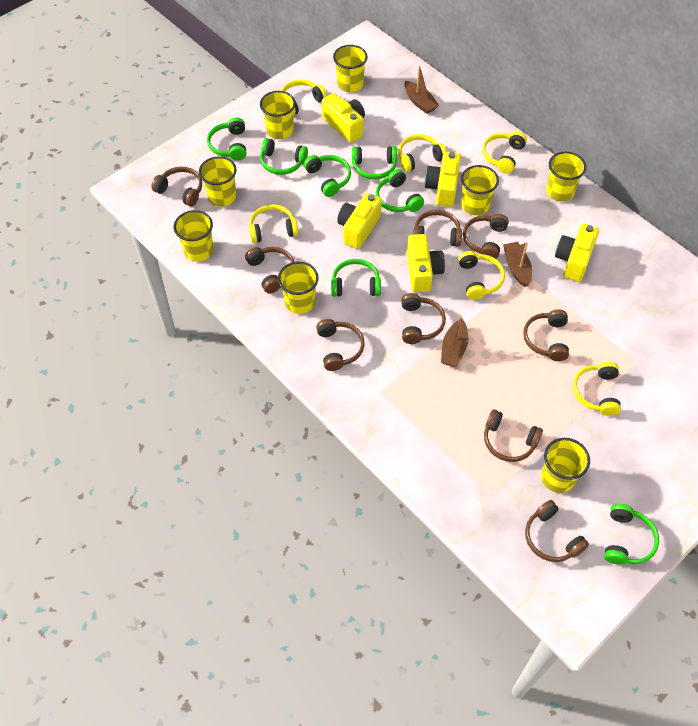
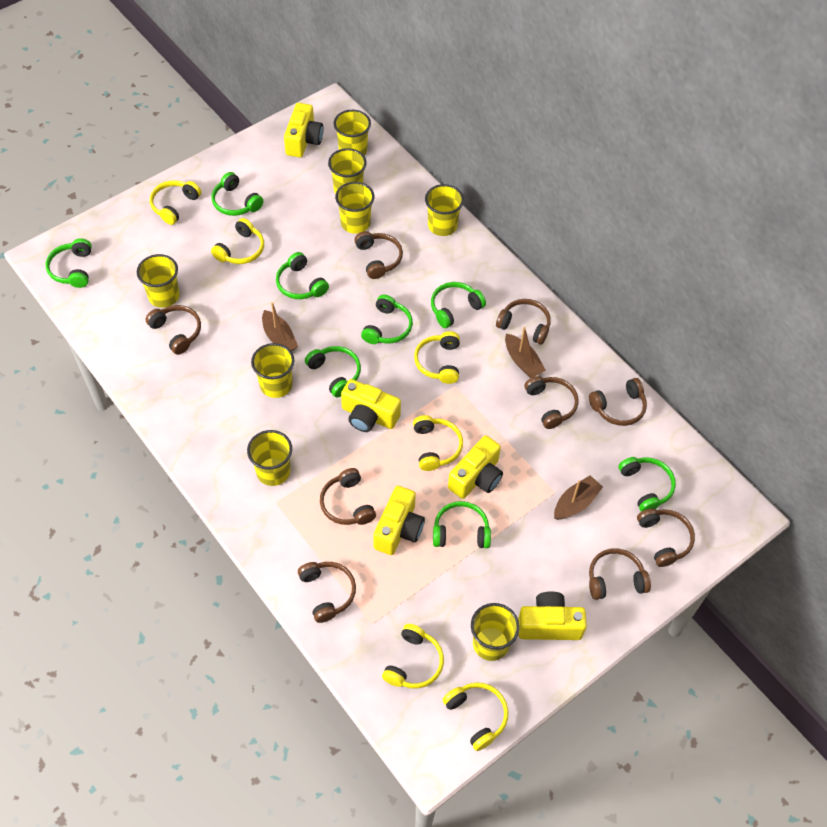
green headphones: [207,117,246,160] [260,138,308,175] [304,155,351,197] [331,259,381,297] [352,146,397,180] [376,169,424,212] [604,504,659,565] = 7 -> [46,238,92,288] [212,172,263,216] [276,252,329,299] [305,346,361,397] [361,295,413,344] [431,282,486,328] [433,501,491,548] [618,457,676,512] = 8

